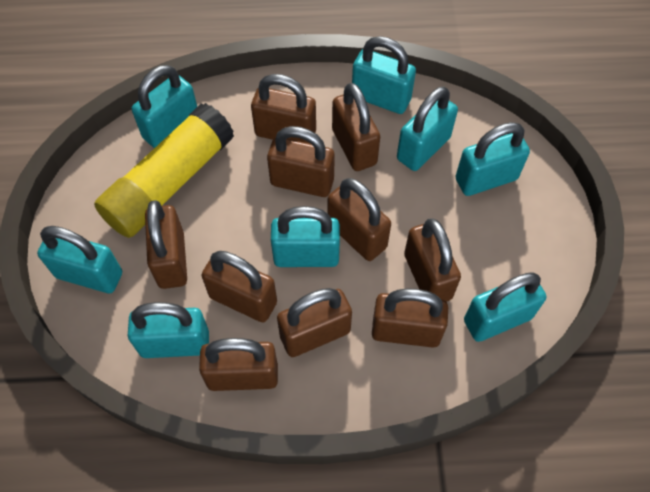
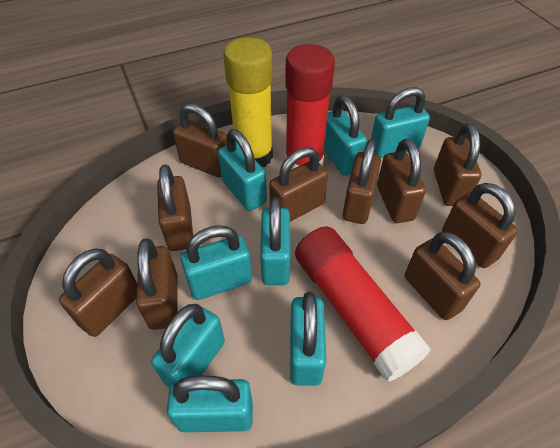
red glue stick: none = 0 -> [285,44,335,170] [295,226,431,382] = 2

